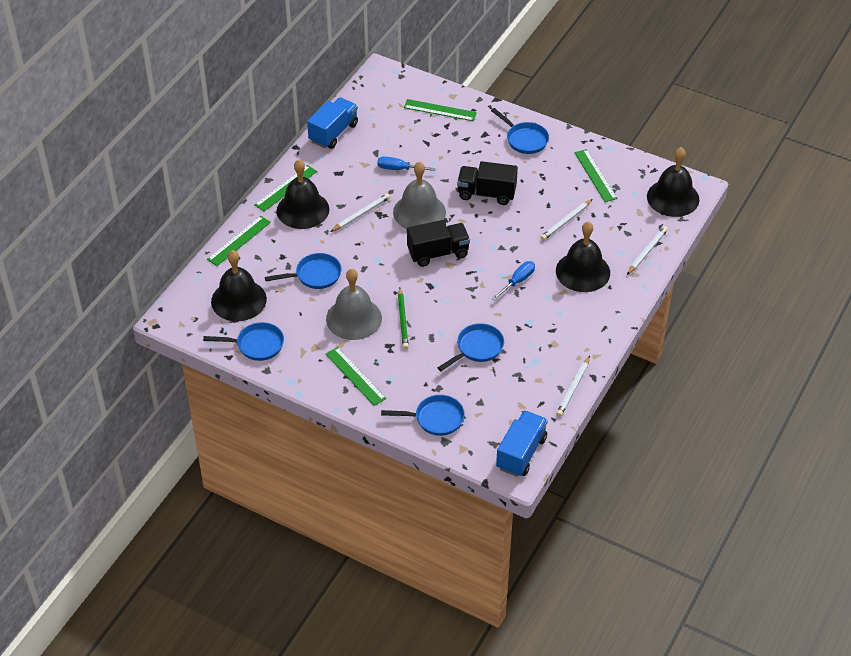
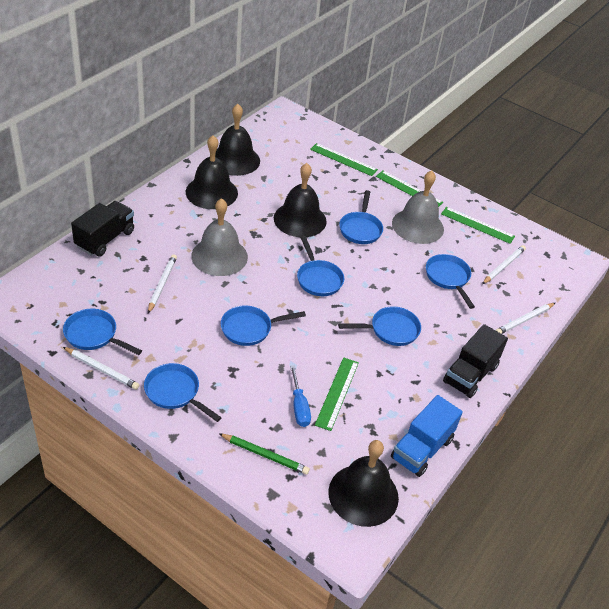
blue pan: [203,322,284,361] [265,253,341,289] [381,395,465,436] [438,323,504,371] [491,108,549,154] = 5 -> [63,309,142,355] [144,363,222,422] [221,305,306,346] [297,236,344,296] [338,306,421,346] [339,190,383,244] [426,254,475,309] = 7
blue screwdriver: [377,156,436,171] [492,261,535,300] = 2 -> [290,365,311,427] = 1
blue truck: [307,97,358,149] [496,410,548,477] = 2 -> [391,395,463,477] = 1
green ruler: [207,216,271,266] [254,165,317,211] [326,347,386,406] [404,99,477,121] [574,149,617,202] = 5 -> [310,143,378,176] [315,357,359,431] [376,171,443,207] [441,207,515,244] = 4

